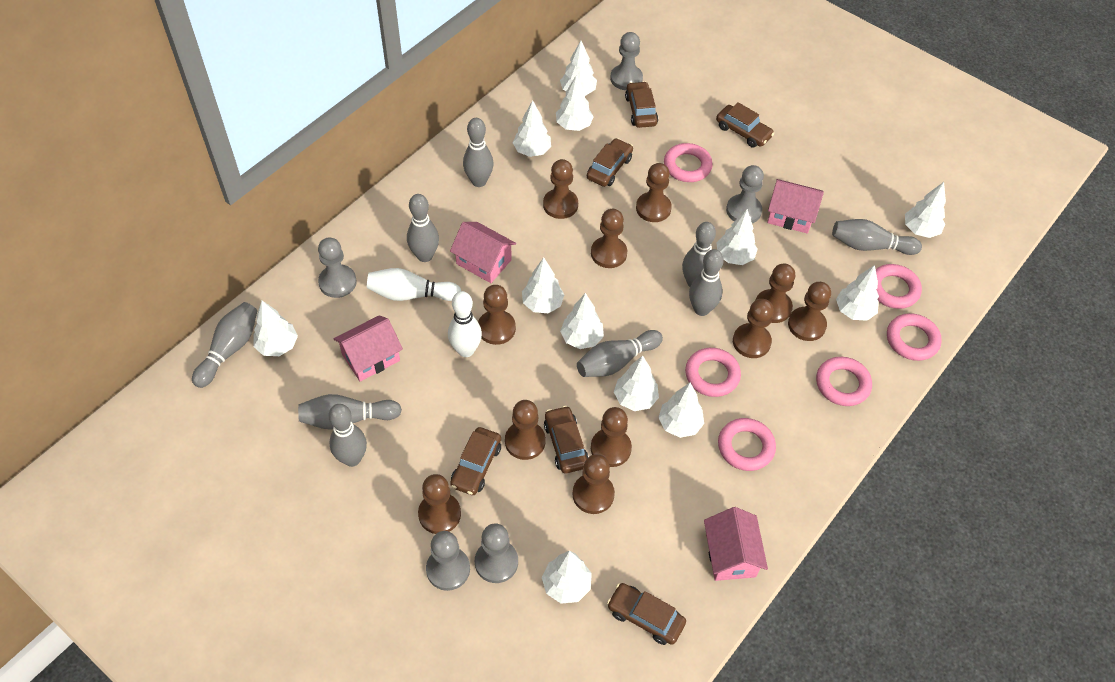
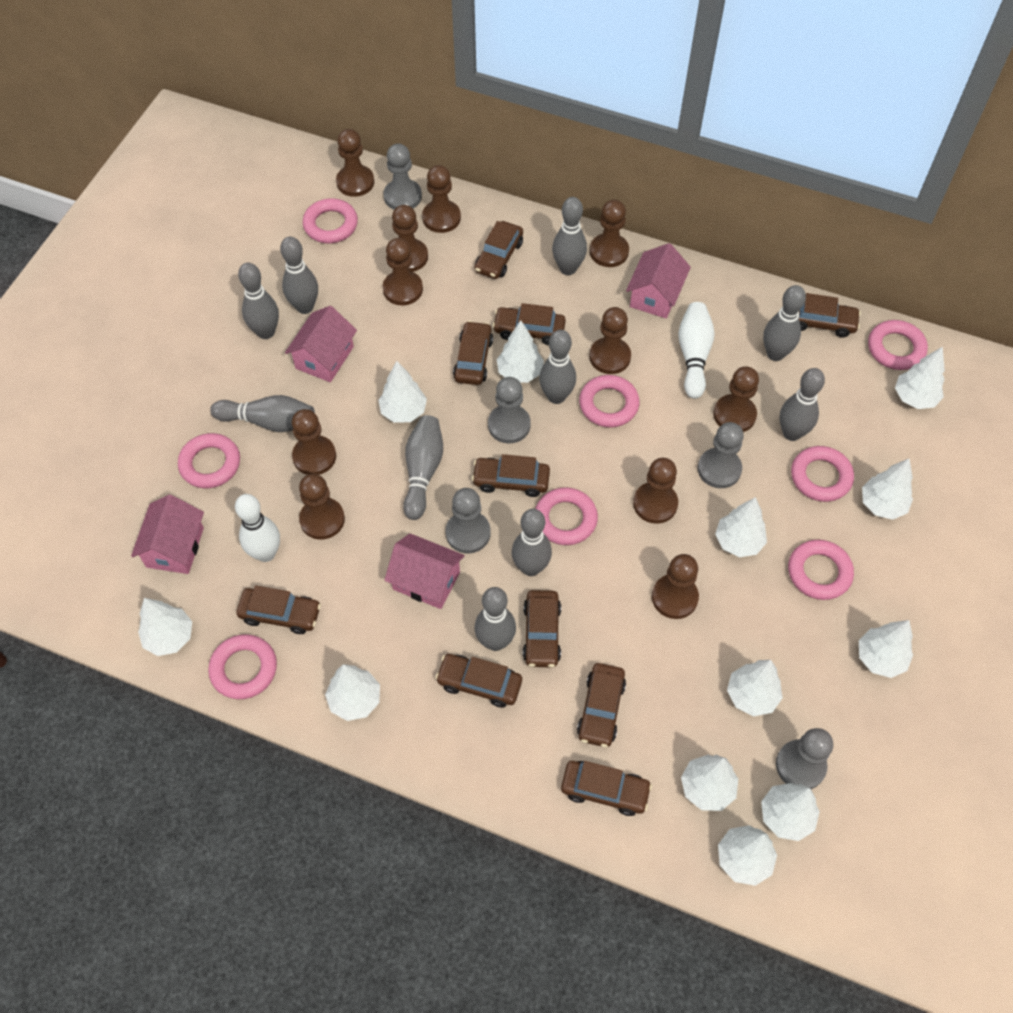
brown car: [450,427,501,495] [544,406,588,473] [587,138,633,187] [607,583,686,645] [625,81,658,128] [716,102,774,148] = 6 -> [236,585,321,634] [435,654,522,708] [453,321,493,385] [472,454,550,497] [475,221,523,279] [493,303,566,345] [523,590,561,667] [561,761,652,816] [577,663,626,747] [799,293,861,337] = 10
grey bowling pin: [192,302,257,388] [298,394,402,430] [328,404,367,467] [407,194,439,262] [463,118,494,187] [577,330,663,377] [682,222,716,287] [689,249,724,316] [832,219,922,255] = 9 -> [210,395,315,432] [238,263,279,339] [280,237,318,314] [403,415,443,520] [475,587,516,651] [512,509,552,576] [539,330,576,404] [552,197,587,275] [763,285,806,361] [779,368,825,441] = 10
pink ring: [664,143,713,182] [685,348,741,397] [718,418,776,471] [816,357,872,406] [876,264,922,309] [887,313,942,361] = 6 -> [178,433,240,488] [208,634,277,699] [303,198,358,243] [535,487,598,545] [579,375,639,428] [788,540,854,600] [791,446,854,502] [868,320,928,370] = 8

